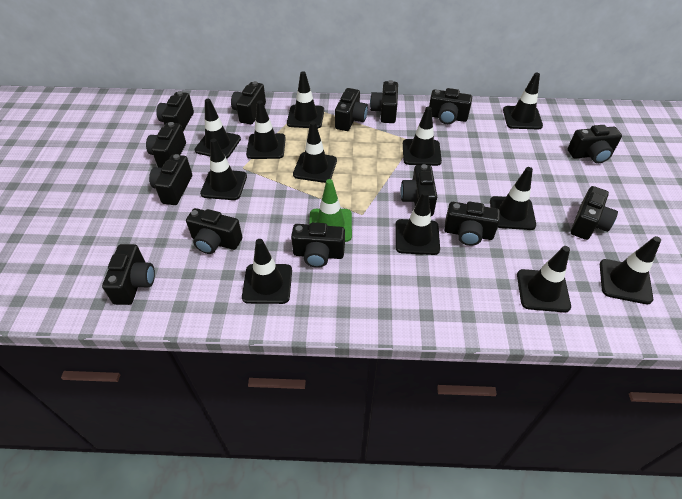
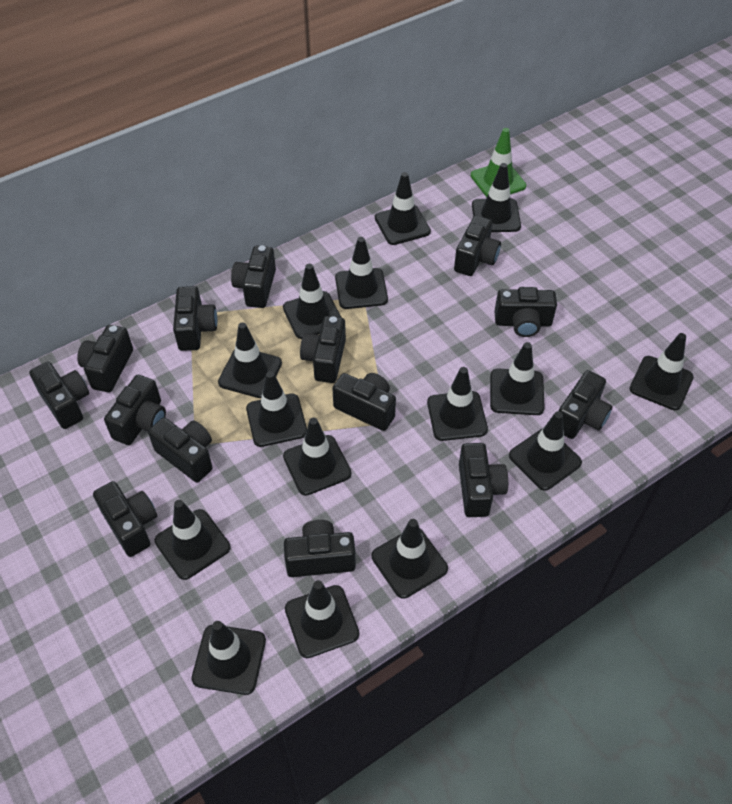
black traffic cone: [195,99,241,159] [200,138,247,200] [242,239,292,304] [246,100,286,159] [287,71,324,128] [293,121,337,183] [395,191,440,255] [403,106,442,166] [490,167,536,230] [503,73,543,129] [517,246,571,312] [600,236,661,304] = 12 -> [155,500,230,580] [192,621,266,695] [218,322,282,398] [246,371,307,447] [283,264,342,339] [283,418,352,496] [285,580,359,658] [335,237,388,309] [372,519,448,599] [375,172,431,245] [427,367,488,441] [472,163,521,232] [490,342,545,415] [509,411,582,491] [629,333,694,410] = 15

